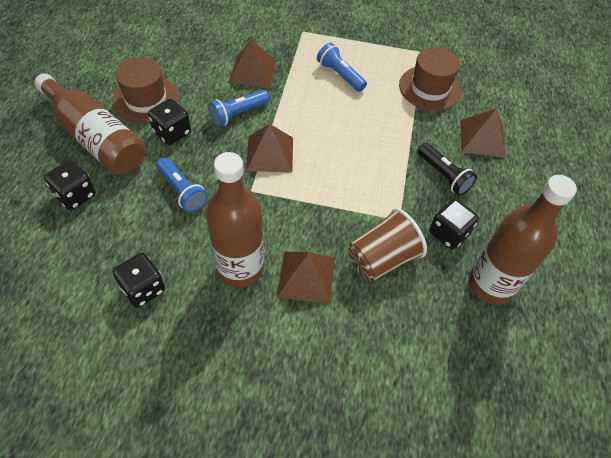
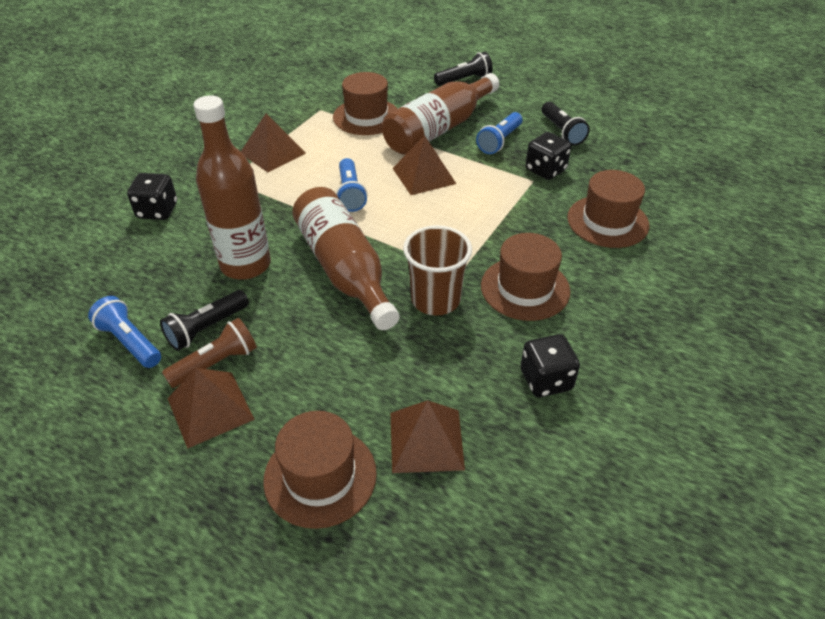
black dice: [44,160,96,210] [113,253,165,308] [148,99,191,145] [429,199,479,249] = 4 -> [127,173,177,220] [520,334,580,397] [526,132,571,180] = 3
black flashlight: [418,143,477,196] = 1 -> [160,290,249,351] [434,52,493,86] [542,102,590,146] = 3
brown flashlight: none = 0 -> [162,318,257,388] = 1
brown hat: [112,57,179,123] [399,47,461,111] = 2 -> [263,411,377,529] [333,72,398,135] [481,233,570,321] [567,170,649,248] = 4

